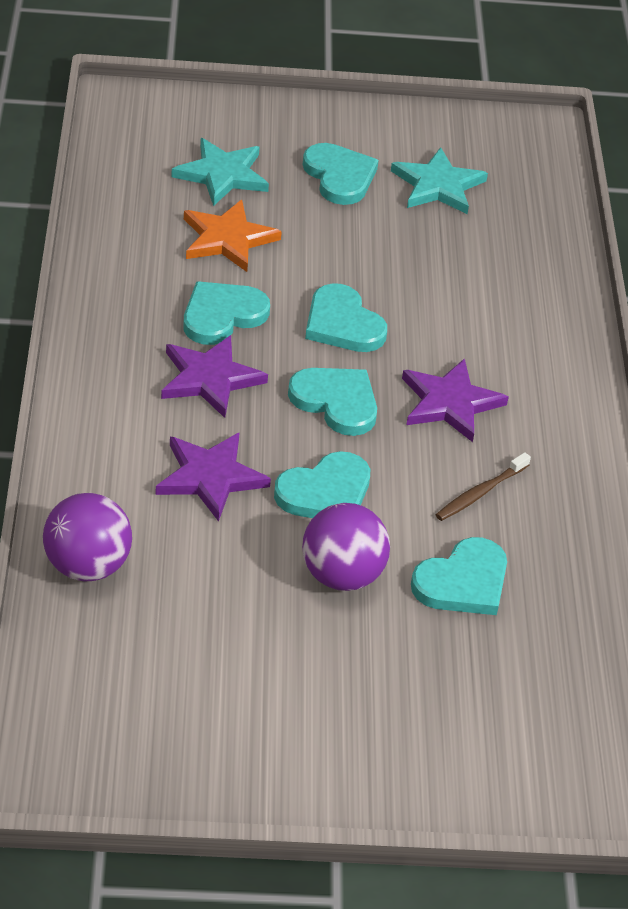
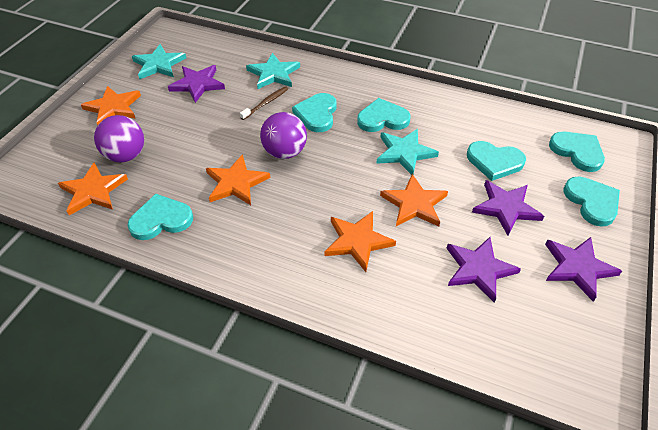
orange star: [184,200,282,272] = 1 -> [58,163,128,215] [81,86,141,125] [206,154,270,205] [325,211,396,272] [380,174,448,227] = 5
purple star: [155,432,271,522] [161,335,268,418] [402,358,509,442] = 3 -> [168,65,225,103] [447,237,521,303] [472,180,544,235] [545,237,622,302] = 4
turquoise star: [171,138,269,206] [391,147,488,214] = 2 -> [132,44,186,79] [246,53,300,89] [376,129,439,175] = 3

